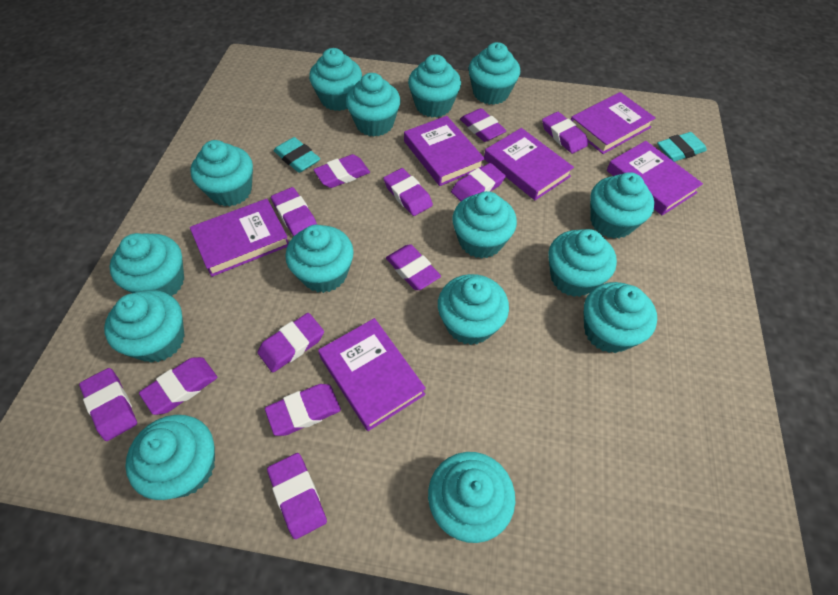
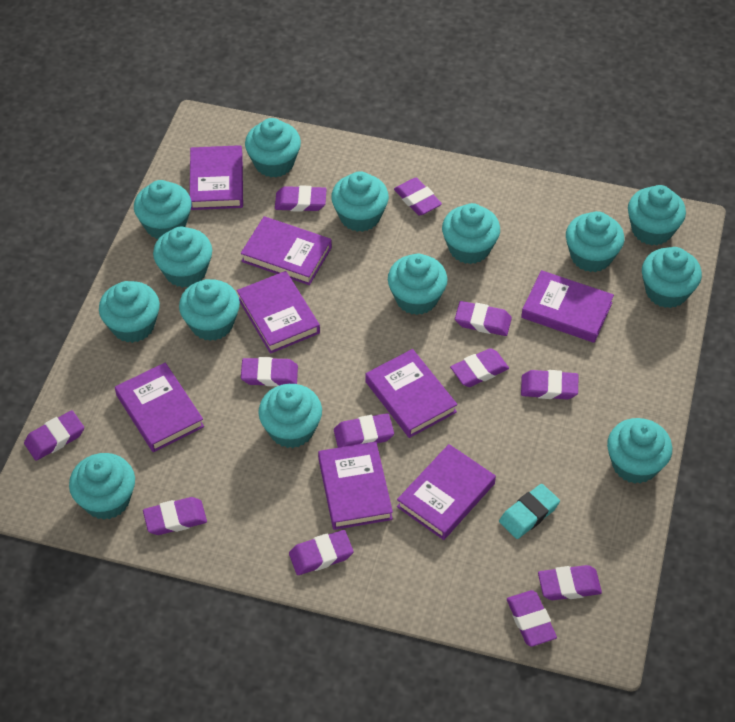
purple book: [190,199,289,277] [318,318,426,431] [404,116,485,186] [484,128,574,200] [571,92,655,154] [607,141,703,215] = 6 -> [115,362,204,452] [190,145,243,210] [237,271,320,354] [241,216,332,285] [318,442,393,530] [365,349,457,438] [397,444,496,540] [521,270,614,343] = 8
turquoise cupcake: [104,290,185,363] [109,233,184,296] [125,415,215,500] [190,140,253,207] [286,225,354,293] [309,48,362,111] [346,73,401,137] [408,54,461,117] [428,452,515,543] [438,274,509,345] [452,191,517,259] [468,42,520,105] [548,229,617,297] [584,282,657,353] [590,172,654,239] = 15 -> [69,453,135,520] [99,281,160,343] [134,180,191,239] [153,227,212,288] [179,279,240,341] [245,118,301,178] [258,384,322,448] [331,171,389,232] [388,254,448,315] [442,203,500,264] [566,211,624,272] [607,418,672,484] [628,185,686,246] [642,247,702,308] = 14
turquoise eraser: [274,137,320,173] [657,132,707,162] = 2 -> [499,484,560,539] = 1

